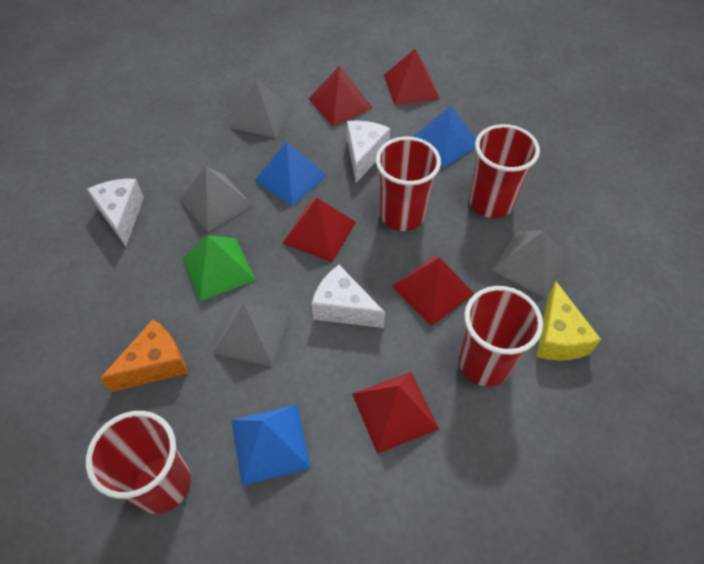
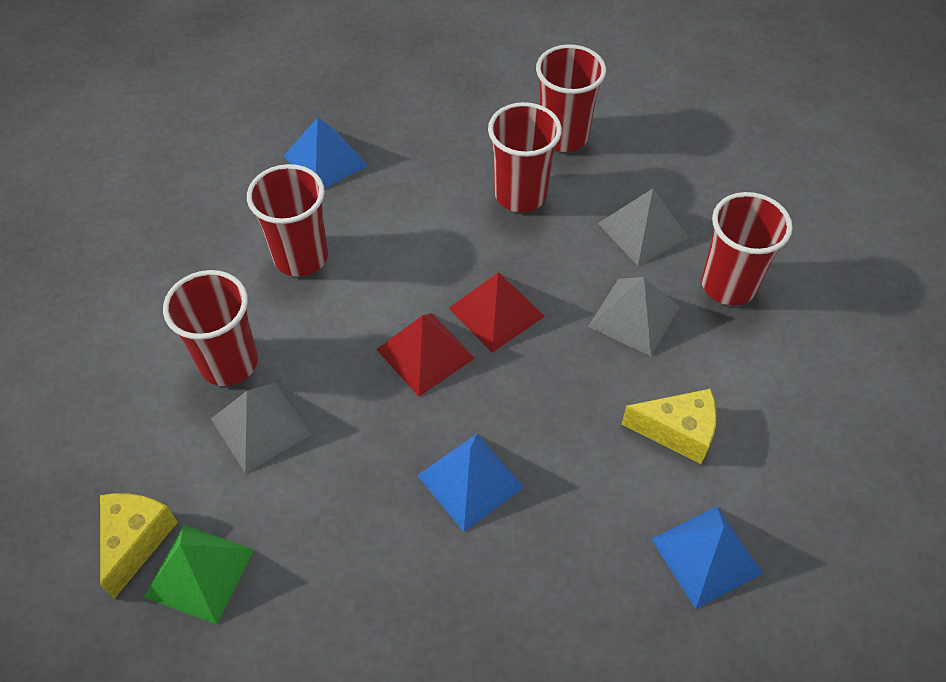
grey pyramid: [180,167,253,232] [213,301,291,367] [230,79,292,138] [492,230,568,297] = 4 -> [211,382,311,473] [588,277,680,356] [598,189,689,266] = 3
orange cheese: [100,319,188,392] = 1 -> none = 0
red cup: [86,411,191,514] [376,137,441,231] [459,286,543,387] [469,124,540,218] = 4 -> [163,270,258,386] [247,164,328,277] [488,102,562,212] [536,44,606,152] [701,192,793,306] = 5
red pyramid: [282,198,356,262] [309,66,373,126] [352,372,439,454] [384,49,440,105] [392,256,474,326] = 5 -> [376,313,475,397] [449,272,545,353] = 2
white cheese: [87,179,144,246] [312,265,385,328] [347,121,390,183] = 3 -> none = 0
yellow cheese: [536,282,601,360] = 1 -> [100,493,178,599] [621,389,716,464] = 2

